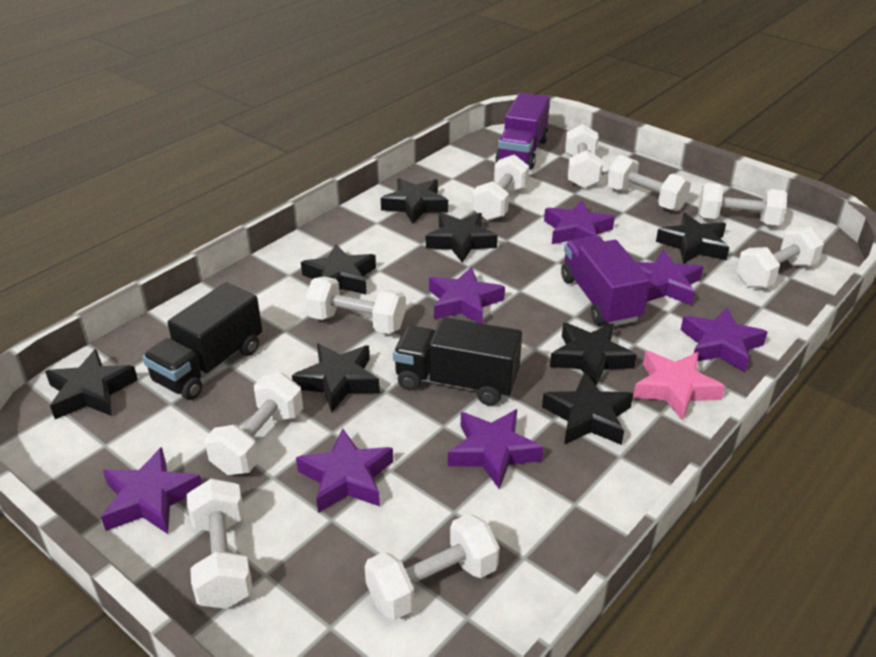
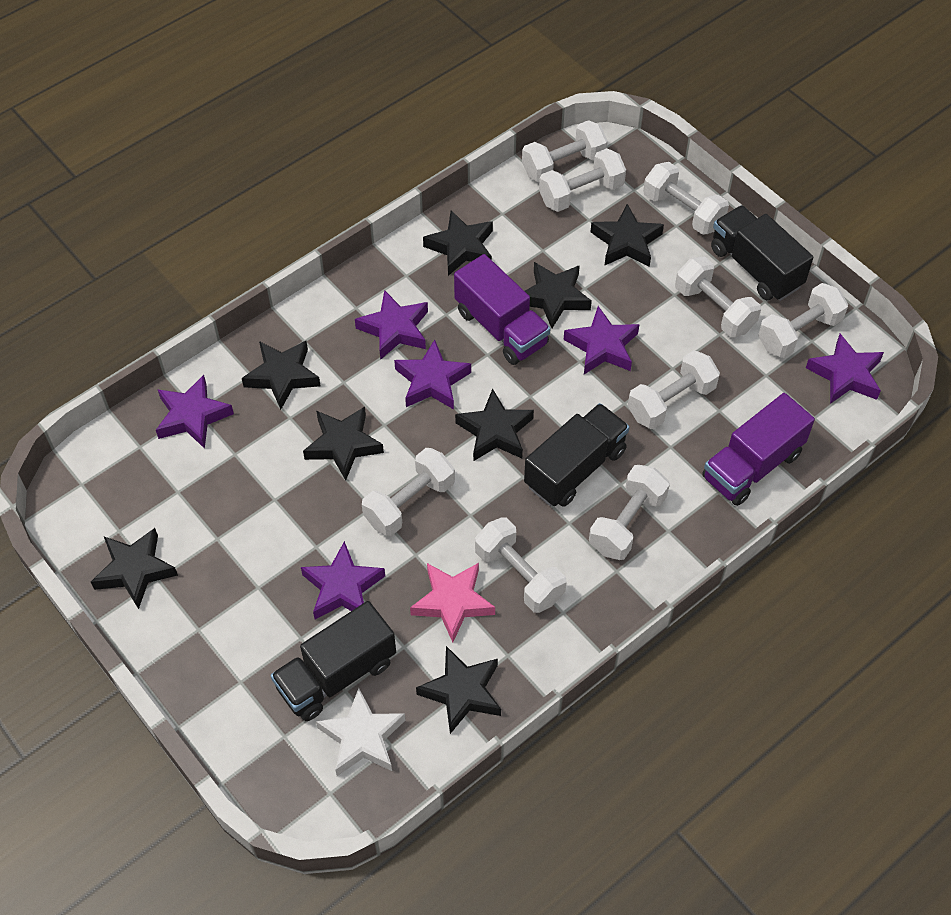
black truck: [143,282,262,400] [393,317,522,406] = 2 -> [270,601,396,721] [524,403,629,507] [711,205,813,301] = 3
purple star: [101,447,202,534] [296,428,393,513] [429,267,505,324] [448,409,544,490] [544,200,615,244] [636,250,703,305] [681,307,768,372] = 7 -> [156,375,234,449] [301,541,385,619] [355,290,428,360] [394,340,471,409] [563,306,640,374] [806,334,884,404] = 6
white star: none = 0 -> [316,688,405,776] = 1

